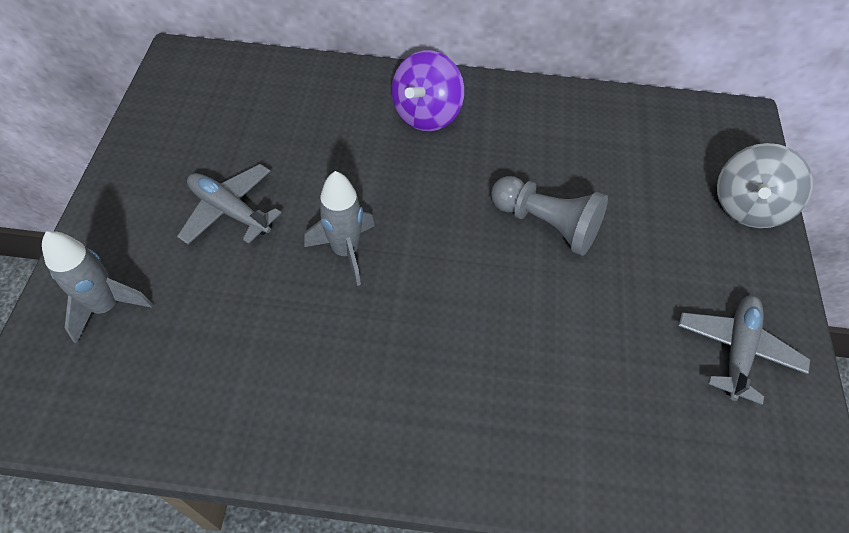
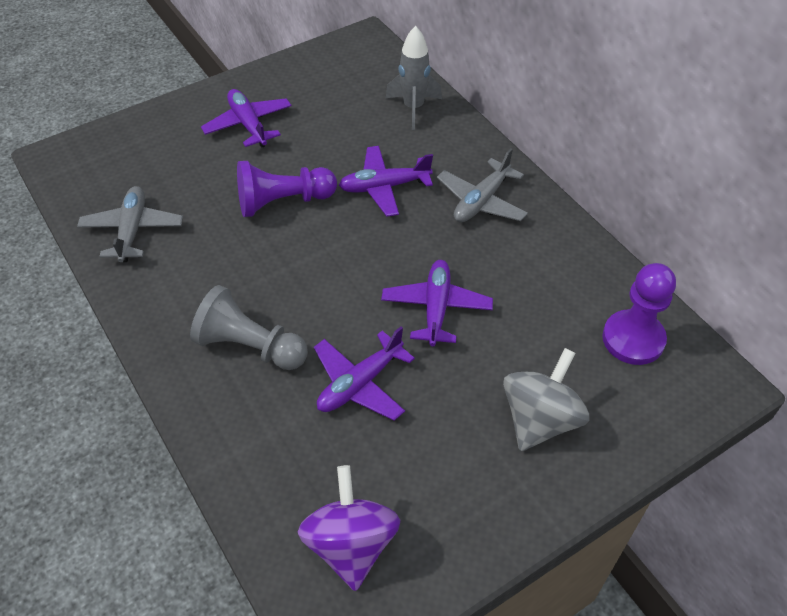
grey rocket: [42,231,153,344] [304,171,375,286] = 2 -> [386,26,442,130] = 1
purple pawn: none = 0 -> [237,161,337,217] [602,263,676,365] = 2
purple plane: none = 0 -> [201,89,291,148] [314,327,415,421] [339,146,433,217] [381,260,493,346] = 4

